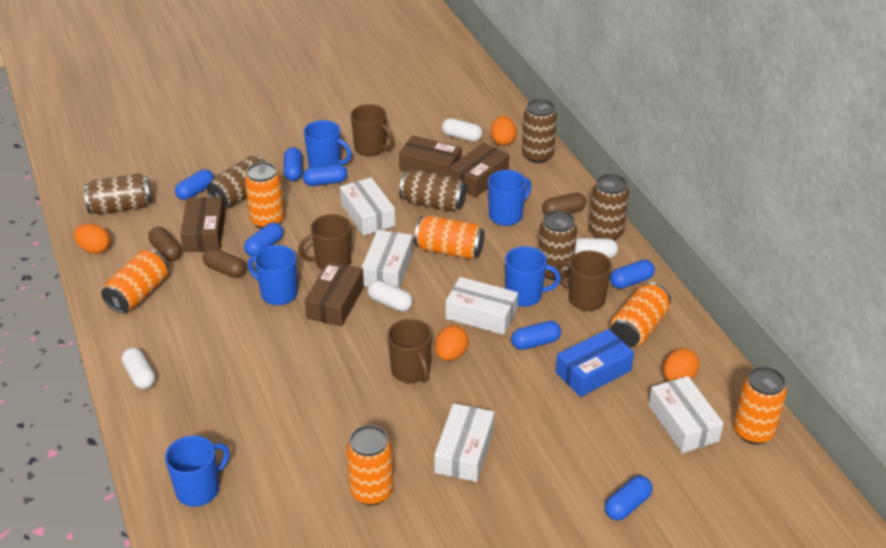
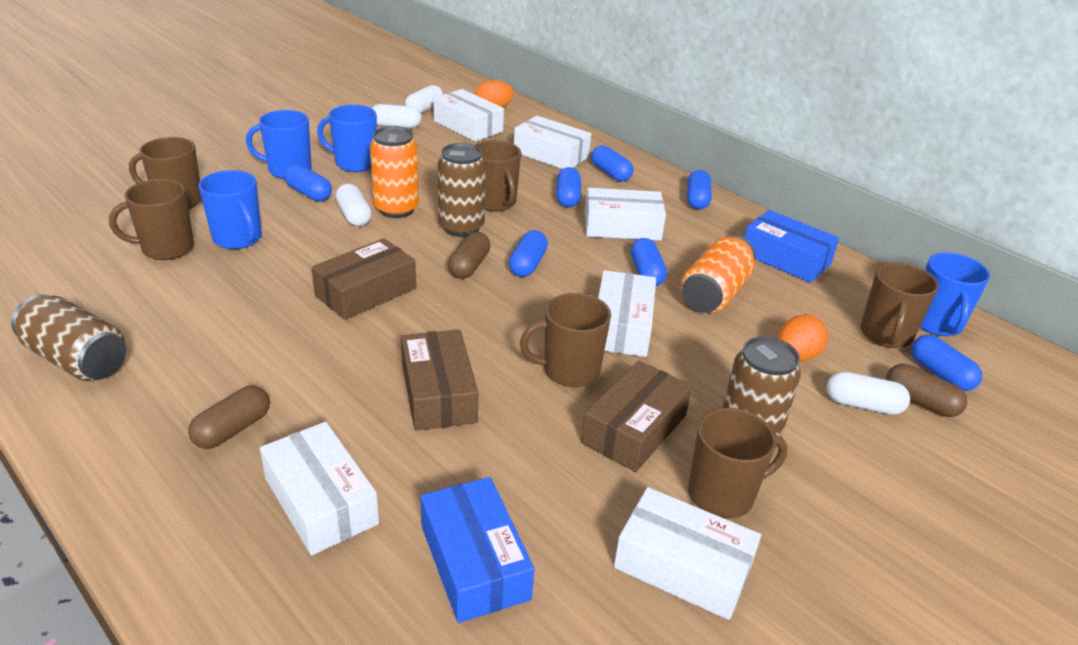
blue box: [556,329,634,397] = 1 -> [421,477,534,623] [744,210,839,283] = 2
blue mug: [165,435,230,507] [248,245,298,305] [304,120,352,168] [488,170,532,226] [505,246,561,307] = 5 -> [199,170,262,249] [246,110,312,179] [317,105,377,172] [920,252,990,336] = 4
brown box: [180,197,225,252] [305,261,364,326] [399,135,462,176] [449,143,509,198] = 4 -> [311,238,416,320] [401,329,478,431] [581,360,692,472] = 3
brown can: [83,174,152,214] [207,156,266,208] [399,170,467,212] [522,99,557,163] [538,210,577,280] [589,174,629,241] = 6 -> [11,294,126,381] [438,143,486,237] [722,336,801,449] = 3
brown mug: [298,214,351,270] [351,104,394,157] [387,319,432,383] [557,251,612,311] = 4 -> [109,179,194,260] [129,137,202,209] [475,140,521,212] [520,293,611,387] [688,408,788,519] [860,262,939,348] = 6
orange can: [101,249,169,313] [245,162,284,229] [347,425,394,505] [414,215,484,259] [610,282,671,347] [734,367,787,444] = 6 -> [370,126,419,218] [681,235,755,313] = 2
orange egg: [74,224,111,254] [435,325,469,361] [491,116,517,146] [663,348,699,381] = 4 -> [475,80,514,107] [778,315,828,361] = 2
white box: [340,177,395,236] [361,230,413,288] [434,403,495,482] [446,277,518,335] [649,376,724,453] = 5 -> [260,422,379,556] [433,89,504,142] [514,116,591,169] [585,188,666,241] [598,270,656,357] [614,487,761,620] = 6

